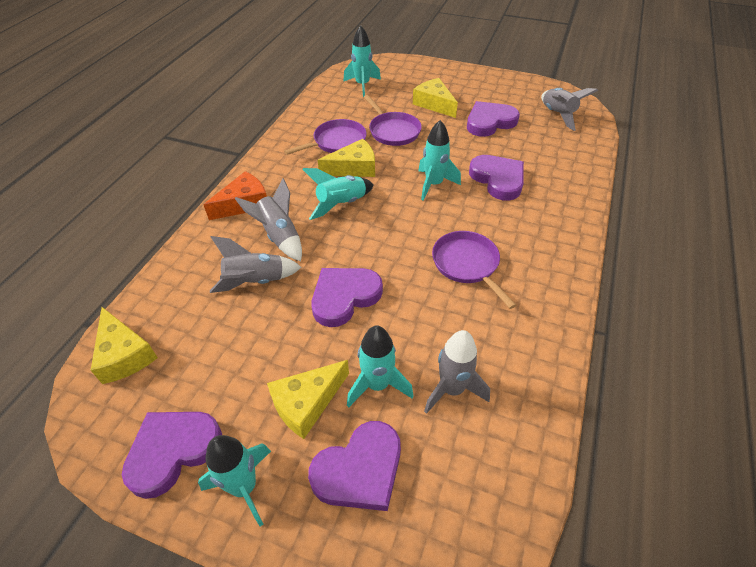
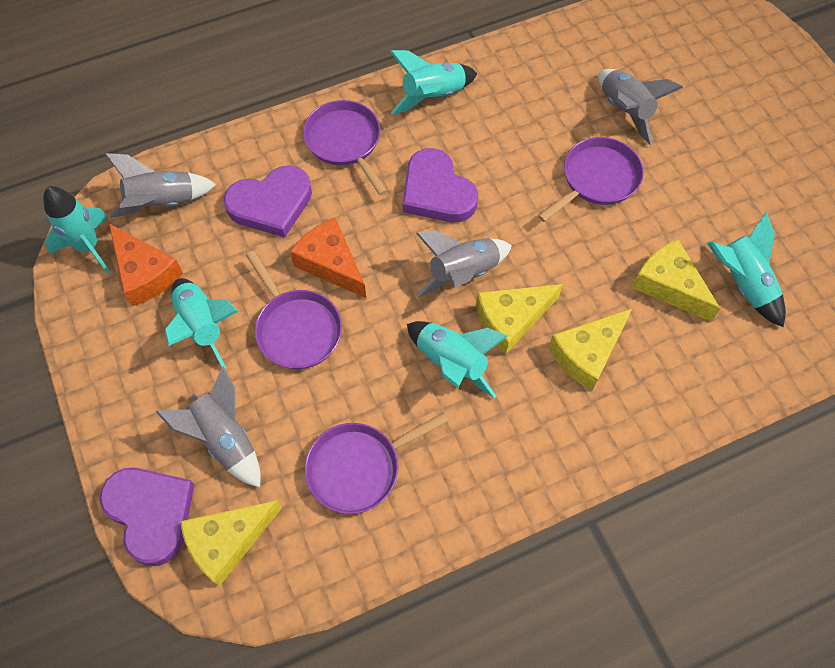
orange cheese: [203,171,267,220] = 1 -> [109,224,183,306] [290,217,366,298] = 2
purple heart: [122,412,222,499] [308,421,401,511] [311,268,383,327] [467,101,520,137] [469,155,524,201] = 5 -> [100,468,195,566] [224,165,312,237] [403,148,478,222] = 3
purple pan: [284,119,367,155] [364,95,422,146] [432,231,516,309] = 3 -> [246,251,342,369] [303,100,387,195] [305,413,448,514] [538,137,644,222] = 4

